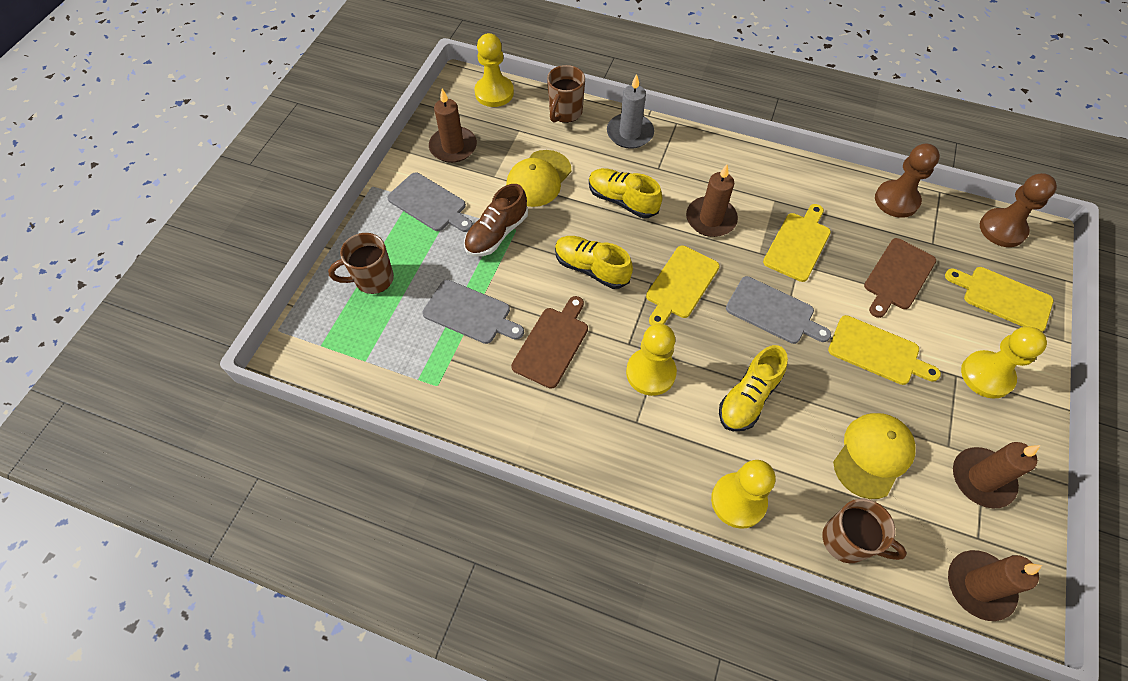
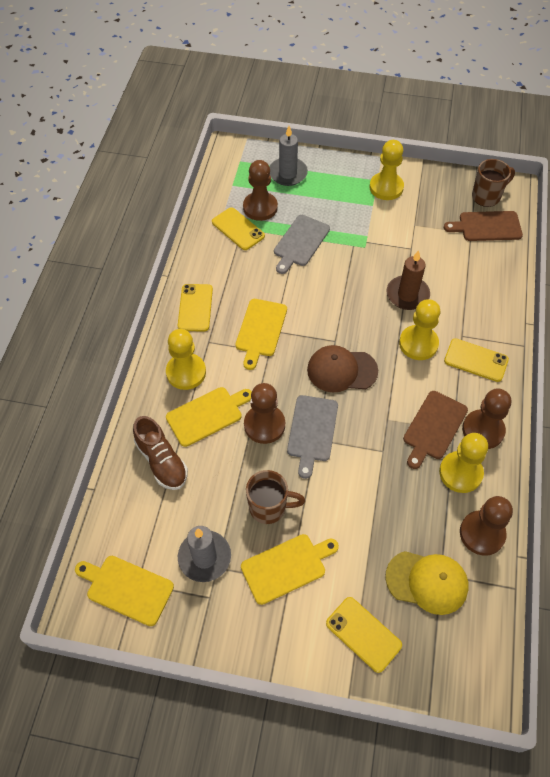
brown candle: [429,89,477,163] [686,164,738,237] [948,550,1042,621] [953,442,1040,508] = 4 -> [386,250,430,310] = 1
brown cap: none = 0 -> [307,345,378,392] = 1
brown mug: [328,233,394,294] [547,65,585,123] [822,499,907,563] = 3 -> [246,470,305,524] [472,159,515,207] = 2
brown pawn: [875,144,940,218] [980,173,1057,247] = 2 -> [243,160,278,221] [244,383,285,444] [460,496,513,556] [462,389,511,449] = 4
grey candle: [607,74,654,149] = 1 -> [178,526,231,582] [270,126,308,186] = 2
grey cutting board: [387,172,473,232] [422,280,524,344] [726,276,831,344] = 3 -> [274,215,330,274] [287,395,338,479] = 2
yellow cap: [506,150,571,207] [833,413,916,499] = 2 -> [385,551,469,615] = 1
yellow phone: none = 0 -> [178,284,213,332] [212,207,265,250] [326,597,402,673] [444,338,509,382] = 4
yellow shoe: [555,236,633,289] [589,168,662,218] [719,345,788,431] = 3 -> none = 0

